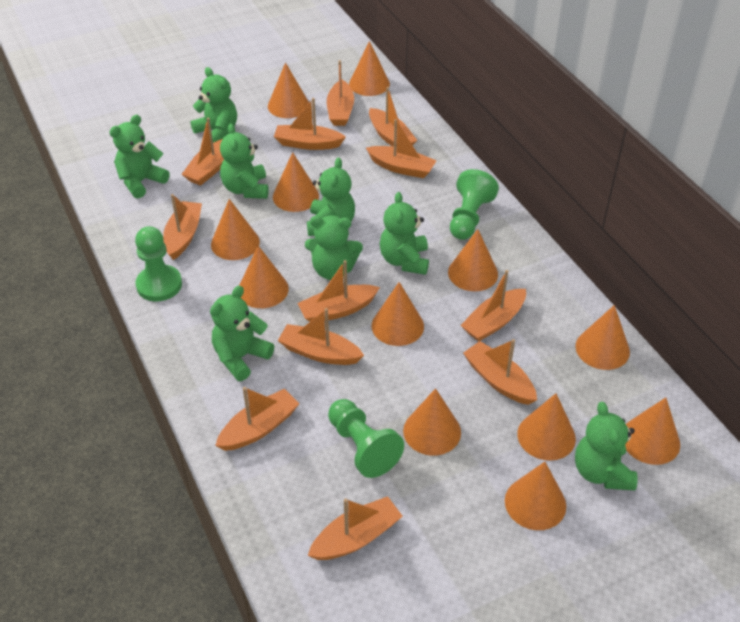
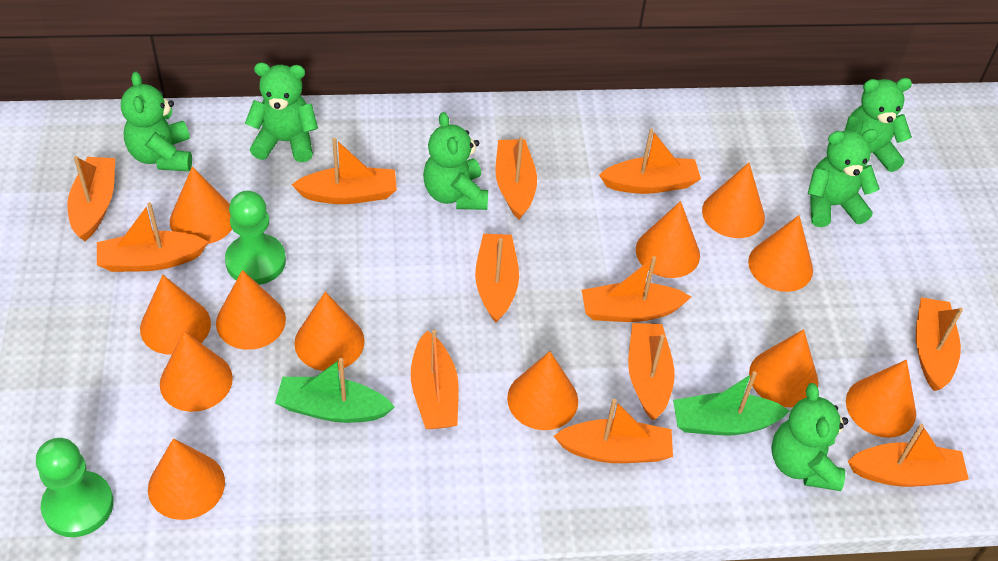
green boat: none = 0 -> [275,358,395,423] [673,371,790,435] = 2
green pawn: [135,226,182,302] [328,399,404,478] [450,169,499,240] = 3 -> [36,438,114,537] [225,191,286,285] = 2
green teddy bear: [109,115,170,198] [190,67,237,143] [210,286,274,381] [220,123,268,199] [305,215,363,280] [307,158,355,236] [380,192,429,275] [575,402,638,490] = 8 -> [121,72,192,171] [245,63,318,162] [423,112,488,210] [771,383,848,491] [808,129,880,227] [845,78,912,172] = 6

